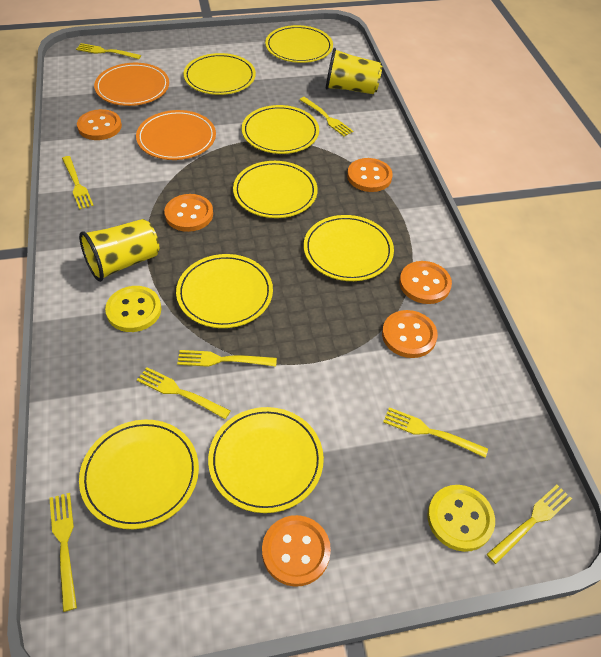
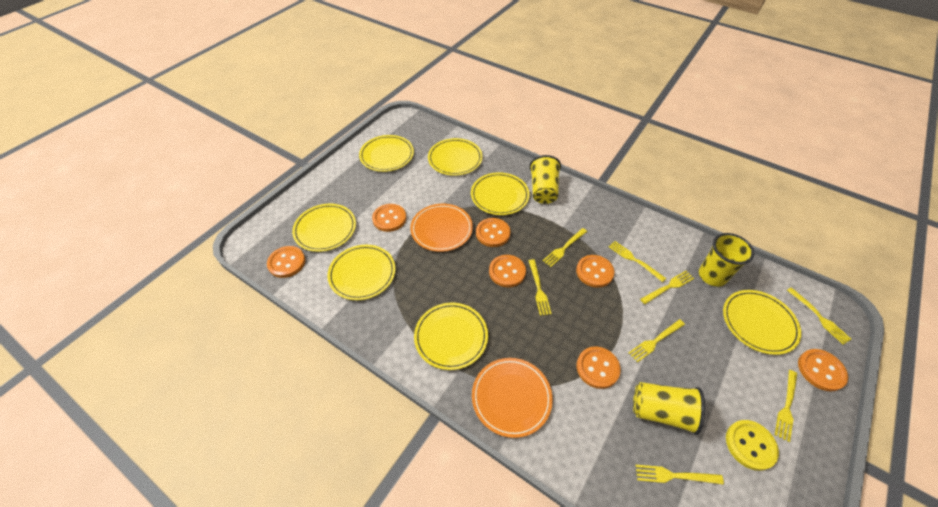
orange button: [77,109,122,140] [164,194,213,232] [262,515,331,587] [347,158,393,192] [382,310,438,358] [399,261,452,304] = 6 -> [267,246,305,278] [372,204,406,232] [476,218,510,247] [489,255,526,287] [576,255,614,288] [577,346,621,389] [798,349,848,392] = 7
yellow button: [105,286,162,332] [427,485,495,552] = 2 -> [726,420,779,471] = 1
yellow cup: [79,219,159,282] [326,48,382,94] = 2 -> [529,155,561,204] [633,382,705,435] [699,233,755,287] = 3
yellow plate: [79,420,199,529] [176,254,273,328] [183,53,256,95] [208,407,324,513] [233,161,318,218] [242,105,319,154] [265,25,333,63] [304,215,394,281] = 8 -> [292,204,356,252] [327,245,395,300] [359,135,414,172] [414,303,488,370] [428,138,483,176] [471,172,530,215] [723,290,801,355] = 7

